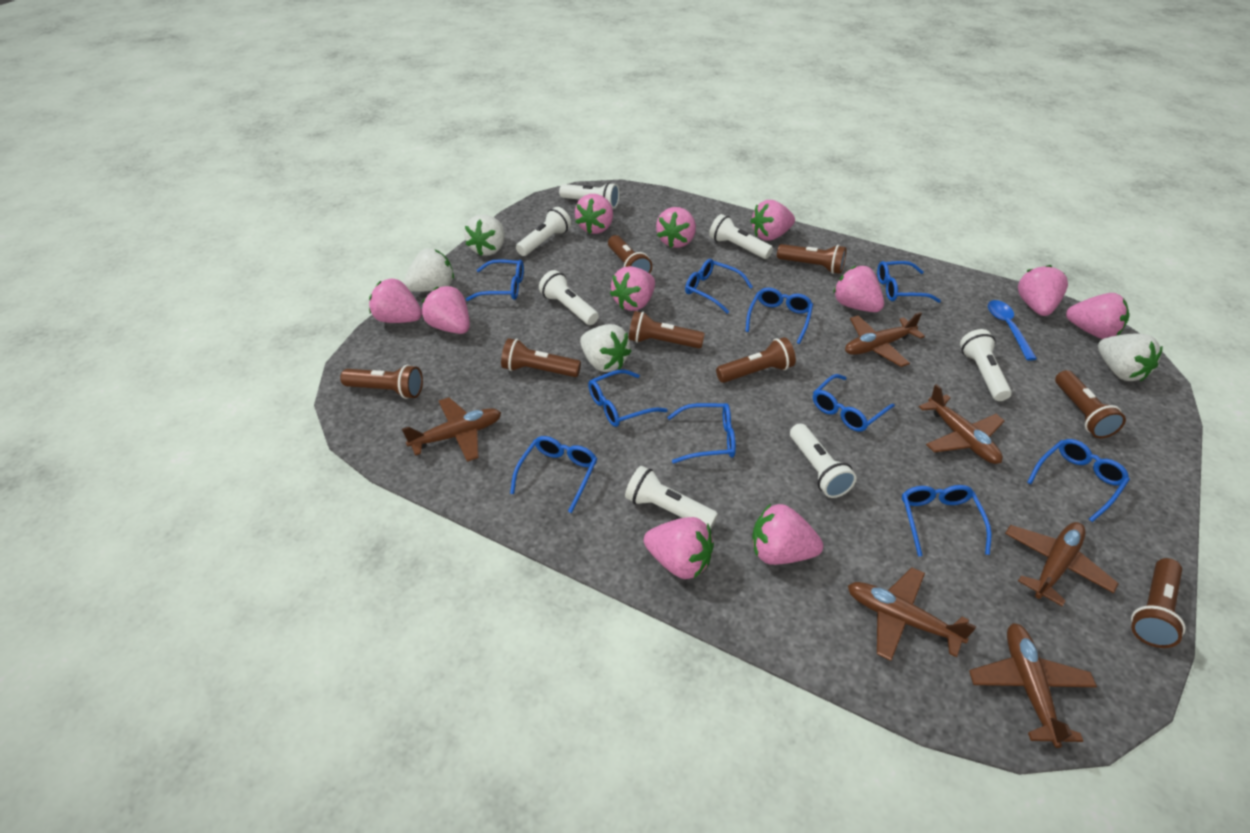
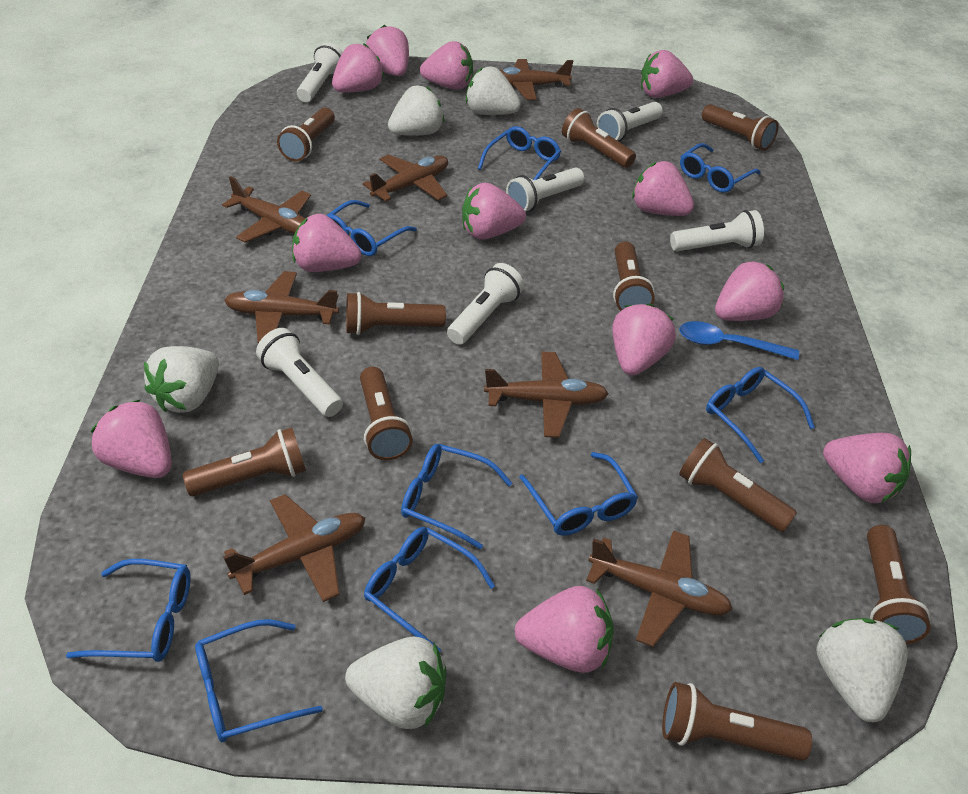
blue glasses: [466,259,524,301] [510,436,597,513] [588,370,668,427] [667,403,736,464] [685,259,753,314] [745,287,813,344] [813,374,895,432] [877,261,941,303] [902,485,992,557] [1027,439,1130,522] = 10 -> [66,559,190,662] [195,619,323,742] [326,200,417,256] [364,527,495,652] [401,444,512,549] [478,126,561,180] [519,452,638,536] [680,143,761,193] [706,367,815,463] = 9
brown flashlight: [340,365,423,399] [501,338,581,377] [608,235,652,274] [629,311,705,348] [716,337,796,383] [777,244,846,274] [1055,370,1126,438] [1131,558,1186,648] = 8 -> [183,427,306,496] [277,107,335,161] [346,292,446,335] [360,367,413,460] [562,108,636,168] [613,241,655,311] [662,682,812,761] [679,438,797,532] [702,104,778,150] [867,525,931,644] = 10
brown plane: [402,397,501,462] [845,312,925,367] [848,567,976,661] [919,384,1004,464] [969,623,1097,748] [1005,522,1119,606] = 6 -> [222,176,311,243] [223,494,365,602] [224,271,339,343] [363,154,448,201] [484,352,609,438] [500,59,573,100] [586,530,733,647] = 7
pink strawberry: [369,279,422,323] [422,286,470,334] [575,194,613,234] [610,266,655,311] [644,517,714,579] [656,207,696,248] [750,200,795,241] [752,504,823,565] [833,266,884,312] [1018,265,1068,316] [1066,293,1129,339] = 11 -> [91,399,172,478] [292,214,361,272] [332,44,384,92] [366,25,409,76] [420,41,473,90] [462,182,526,240] [515,586,614,673] [612,304,676,375] [632,161,694,216] [641,50,693,98] [715,261,784,321] [823,433,911,503] = 12
white flashlight: [516,207,571,256] [539,270,599,325] [559,182,620,209] [625,466,718,530] [709,214,773,259] [790,423,857,498] [960,329,1012,401] = 7 -> [256,328,343,417] [297,42,343,102] [447,263,524,345] [506,168,584,212] [597,102,663,142] [670,210,764,251] = 6
white strawberry: [404,248,454,292] [464,215,504,256] [580,324,632,372] [1098,333,1163,382] = 4 -> [144,346,219,413] [345,636,446,729] [388,86,444,136] [466,67,521,115] [816,618,908,722] = 5

